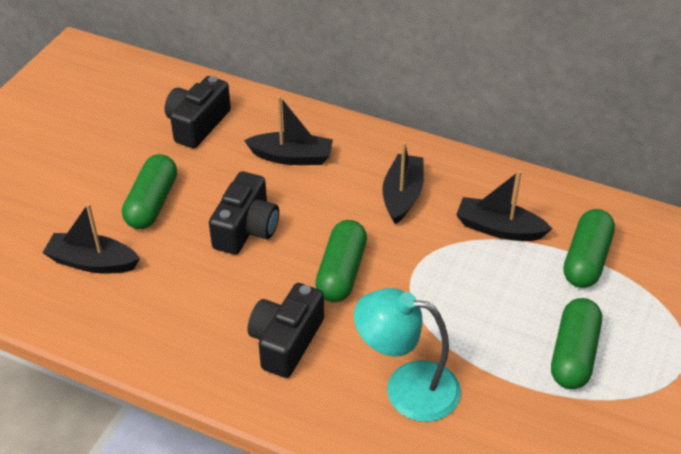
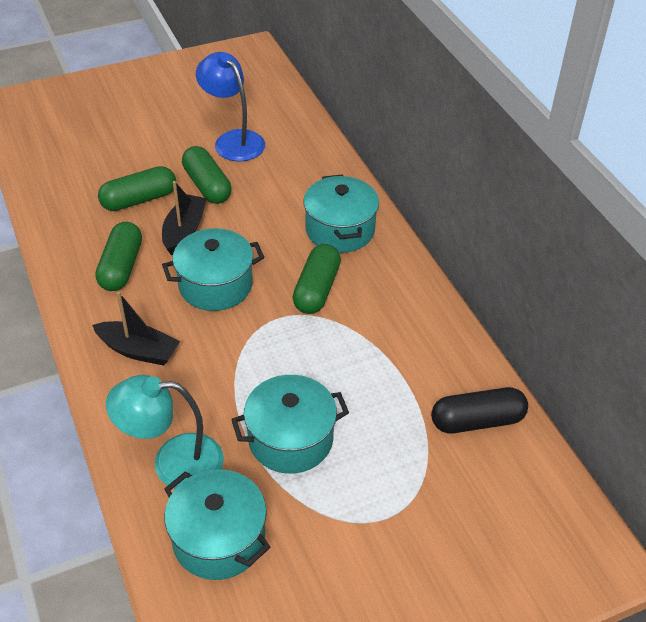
black boat: [42,203,140,274] [244,96,333,165] [382,142,424,224] [456,170,552,241] = 4 -> [92,292,180,366] [162,181,207,256] = 2
black camera: [165,76,231,148] [209,171,279,255] [248,283,324,378] = 3 -> none = 0
black capsule: none = 0 -> [431,387,528,433] = 1
blue lamp: none = 0 -> [196,52,265,161] = 1
turquoise pot: none = 0 -> [162,228,264,311] [164,469,270,580] [231,375,349,474] [303,174,379,253] = 4

